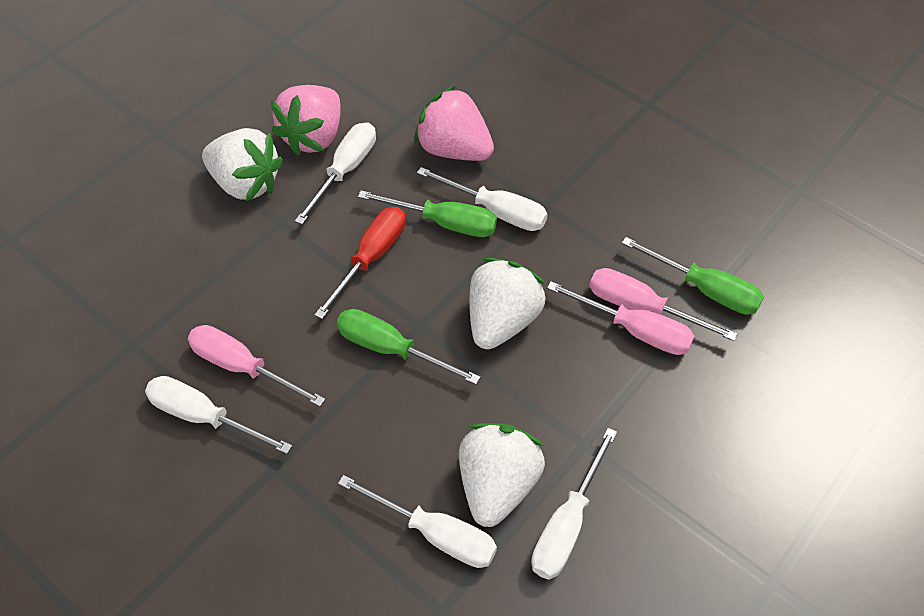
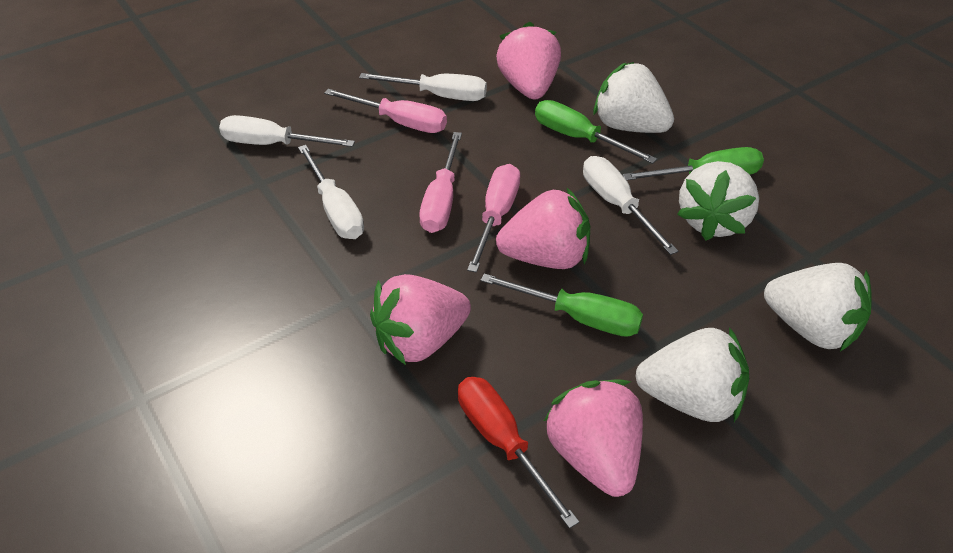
pink strawberry: [271,85,341,156] [414,86,494,161] = 2 -> [370,274,471,365] [496,22,561,99] [496,187,590,269] [544,379,643,497] = 4
white screwdriver: [145,376,292,454] [295,122,376,225] [338,475,497,568] [417,167,548,231] [531,428,617,580] = 5 -> [219,115,355,147] [298,145,364,239] [359,73,487,101] [583,156,678,255] = 4
white strawberry: [202,128,283,202] [459,423,545,527] [469,258,547,349] = 3 -> [593,62,674,133] [635,327,749,422] [677,161,759,240] [764,263,872,352] = 4

